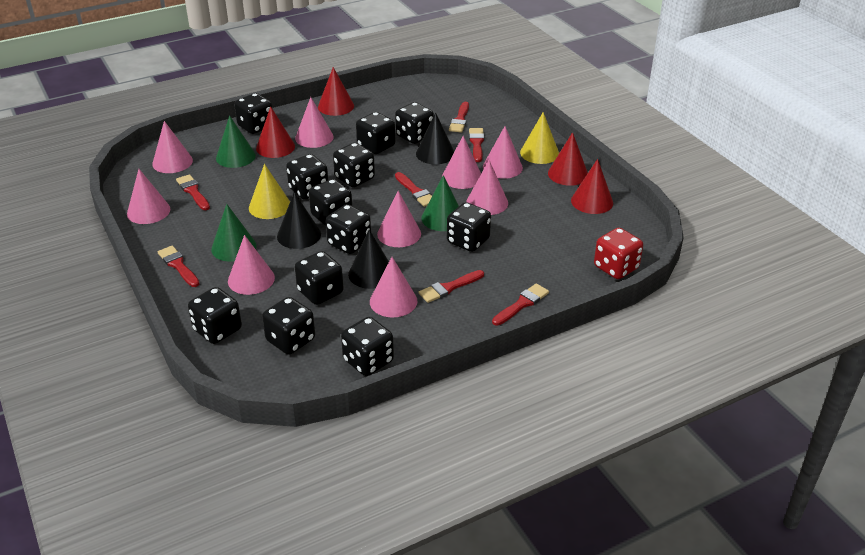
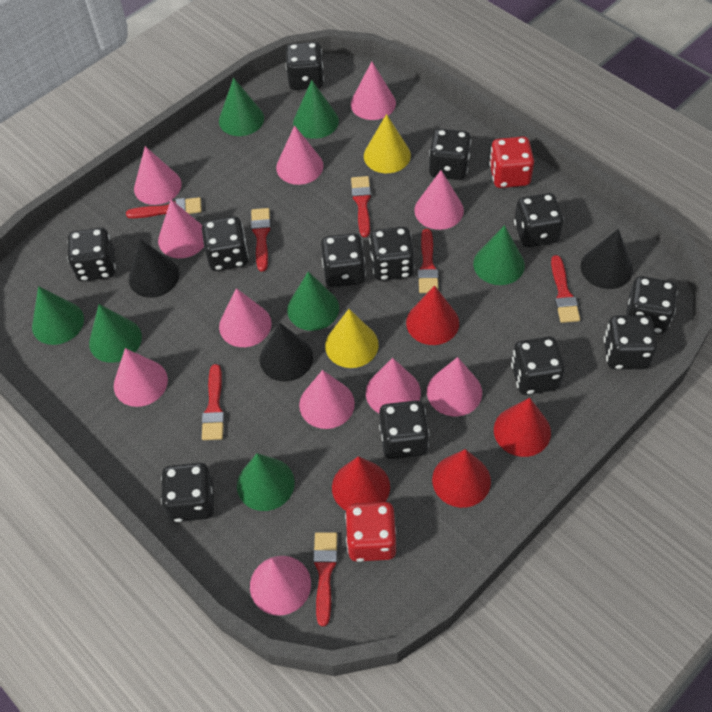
green cone: [211,204,257,262] [216,116,256,168] [422,175,459,231] = 3 -> [32,286,84,345] [89,304,142,363] [219,78,264,136] [237,453,295,511] [287,271,339,331] [293,80,339,139] [473,225,525,285] = 7
pink cone: [127,169,170,224] [152,121,193,173] [228,235,275,295] [295,97,334,148] [370,257,417,318] [377,191,421,247] [442,136,481,189] [466,160,508,215] [483,126,523,179] = 9 -> [114,348,168,407] [134,146,182,205] [158,200,204,258] [219,288,272,347] [250,556,311,616] [276,126,324,185] [299,370,355,429] [351,62,396,120] [366,358,421,413] [414,170,464,230] [427,357,482,416] = 11
red dice: [594,228,643,279] = 1 -> [345,502,396,562] [489,136,534,188] = 2

